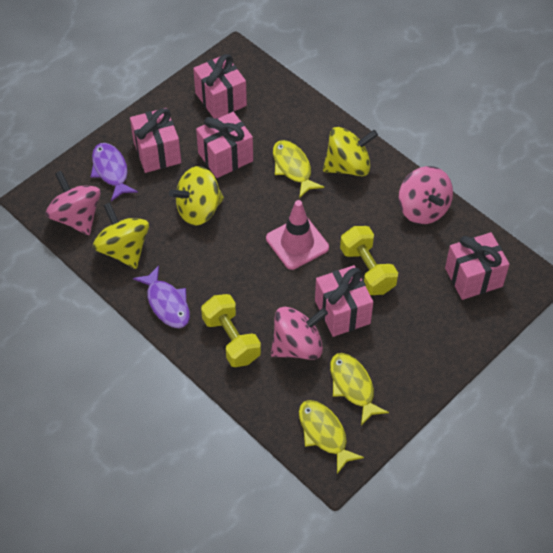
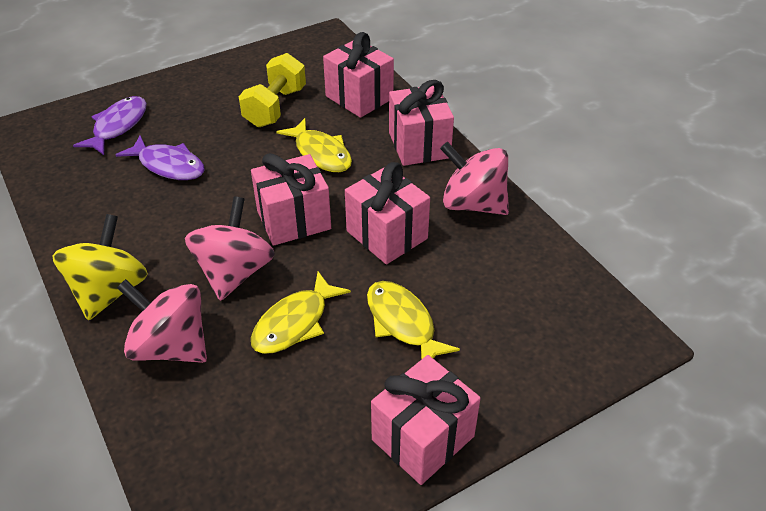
pink traffic cone: [266,200,329,270] = 1 -> none = 0
yellow dumbbell: [201,294,261,367] [340,226,398,295] = 2 -> [239,53,306,127] = 1
yellow spinning top: [93,203,149,269] [169,166,224,225] [323,127,378,176] = 3 -> [52,214,148,320] = 1

